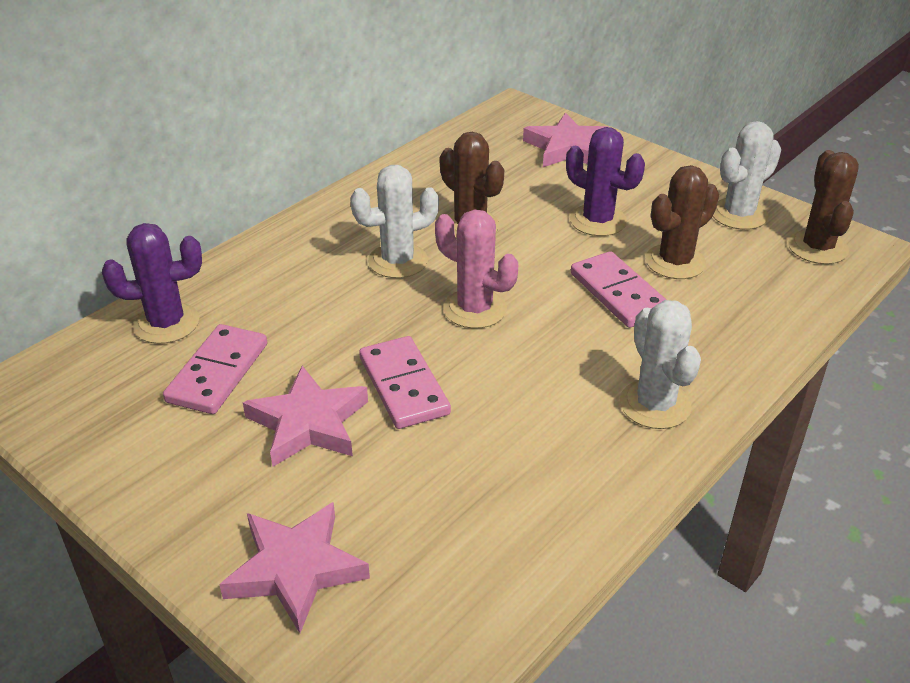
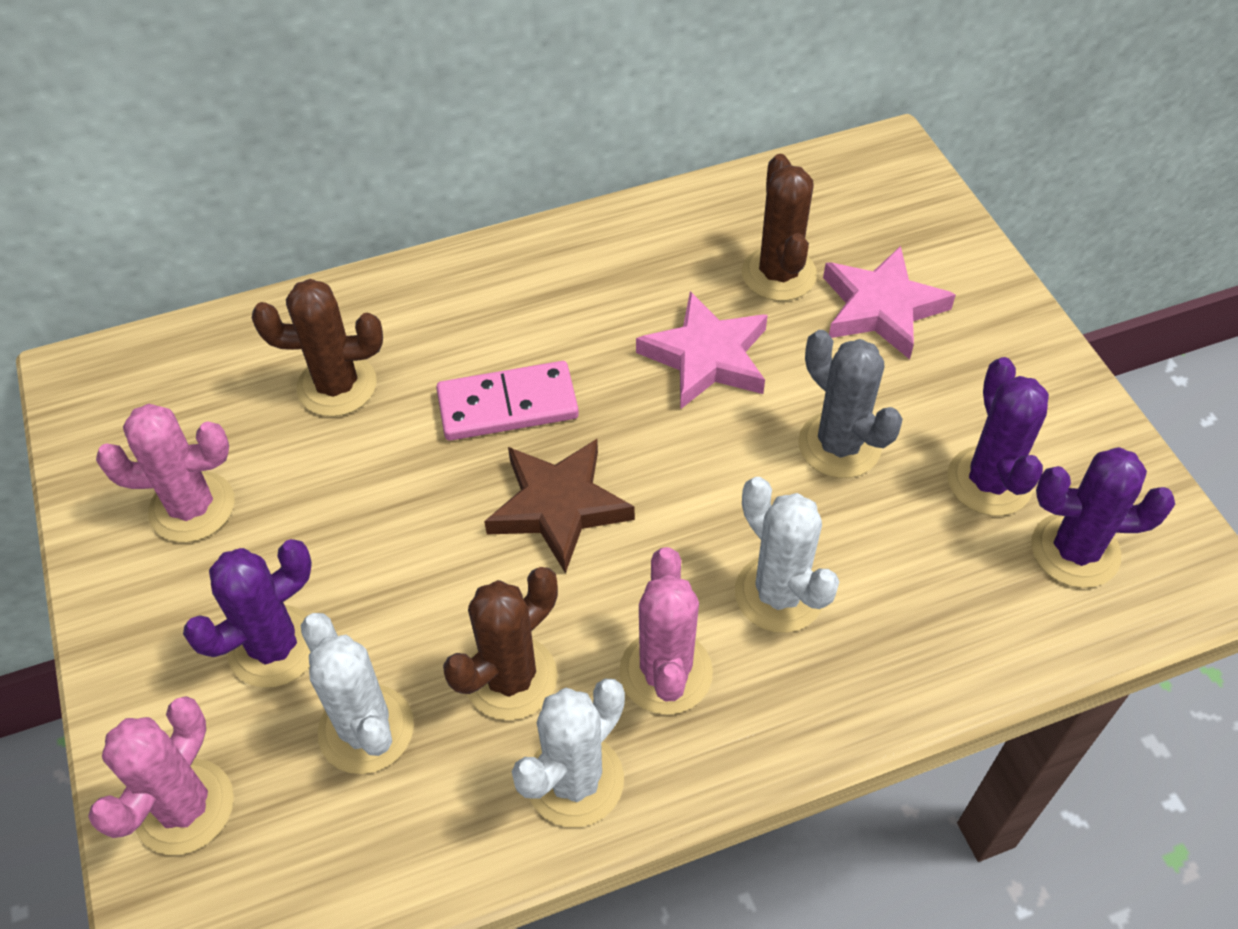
brown star: none = 0 -> [484,439,635,574] = 1
grey cactus: none = 0 -> [798,330,903,478] = 1
pink cactus: [435,210,518,328] = 1 -> [88,696,234,855] [96,404,235,542] [619,547,713,715] = 3
pink domino: [163,324,267,414] [359,336,451,429] [571,251,667,328] = 3 -> [436,361,579,441] = 1
pink star: [219,502,370,633] [243,366,368,467] [523,113,608,167] = 3 -> [636,291,768,409] [823,246,956,359] = 2
purple cactus: [102,223,202,344] [566,127,645,236] = 2 -> [183,539,312,688] [947,357,1049,516] [1031,447,1175,588] = 3

